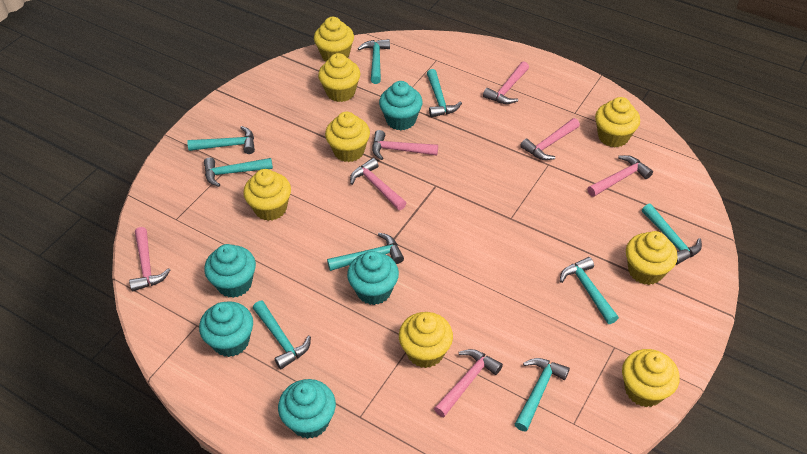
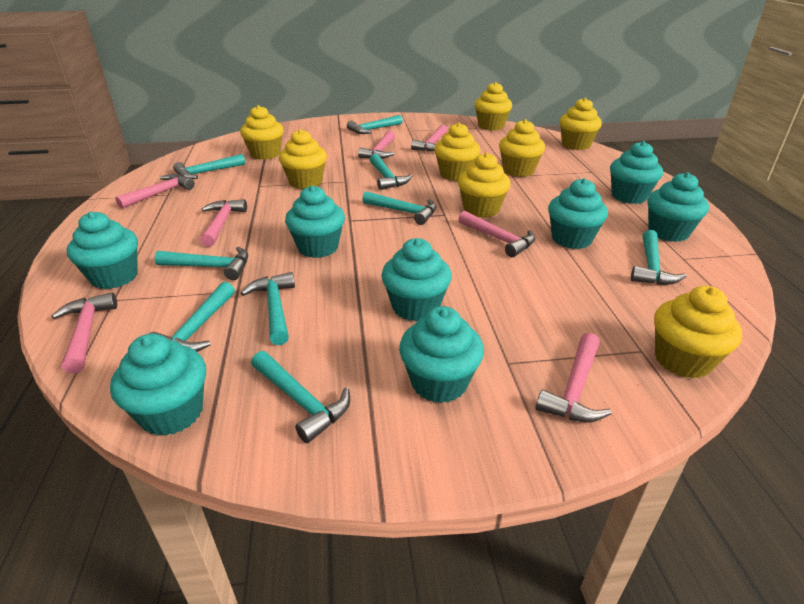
turquoise cupcake: [199,301,253,357] [204,244,256,298] [278,379,336,439] [347,251,399,305] [379,81,423,131] = 5 -> [67,211,138,289] [110,334,206,436] [285,185,345,258] [381,238,452,321] [399,306,484,403] [548,178,608,249] [610,141,663,204] [648,172,709,242] = 8

